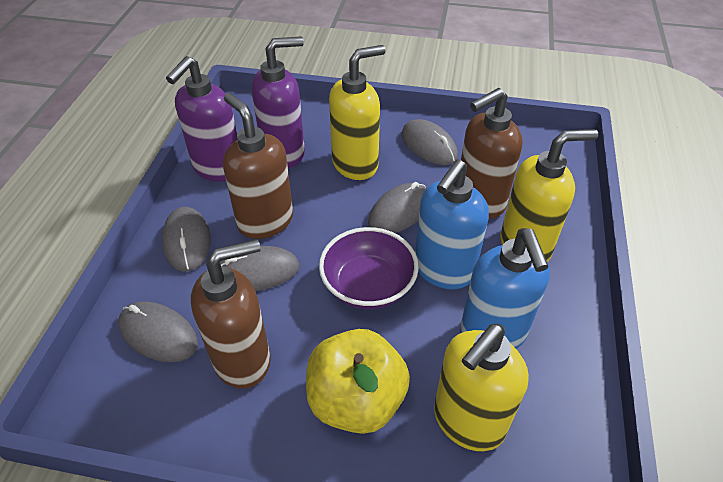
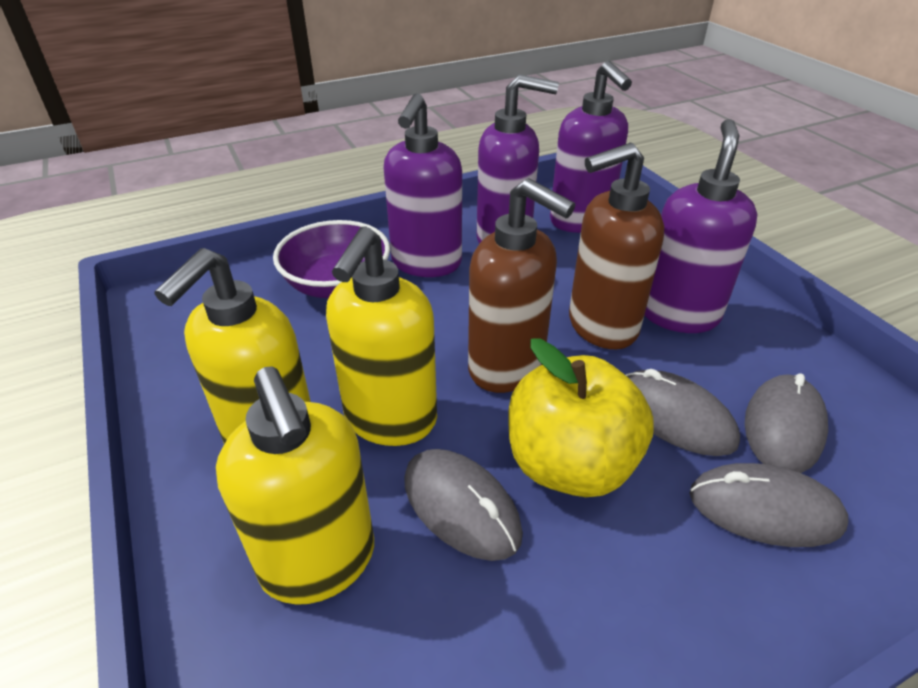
blue soap dispenser: [415,159,489,289] [460,228,550,349] = 2 -> none = 0
brown soap dispenser: [191,239,271,389] [223,93,293,239] [461,88,522,219] = 3 -> [468,178,575,393] [569,143,664,349] = 2
grey mouse: [118,301,198,362] [162,207,210,271] [220,246,300,291] [368,182,427,233] [402,119,458,165] = 5 -> [404,449,523,561] [626,369,740,456] [689,463,848,547] [745,373,828,473] = 4
purple soap dispenser: [166,56,237,181] [252,36,305,168] = 2 -> [384,93,462,277] [477,74,559,244] [550,61,632,233] [644,119,757,333] = 4

